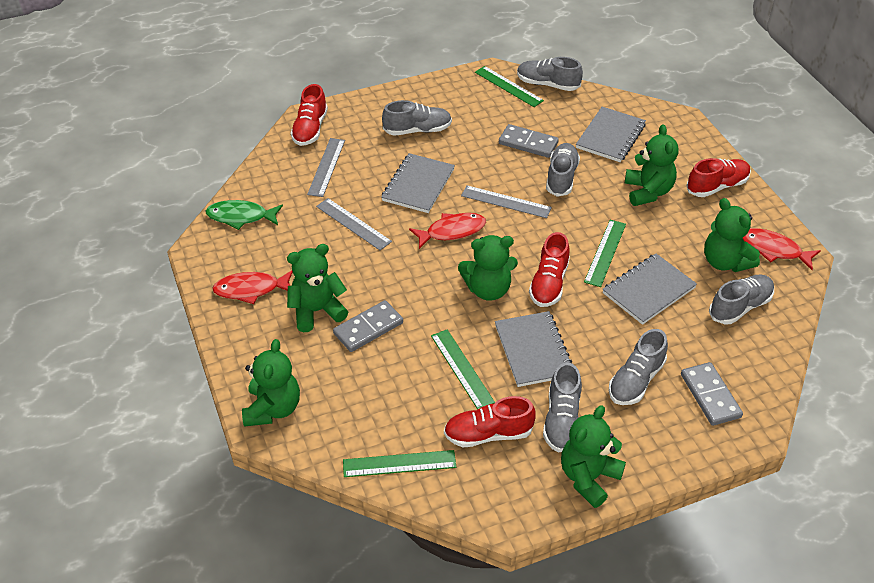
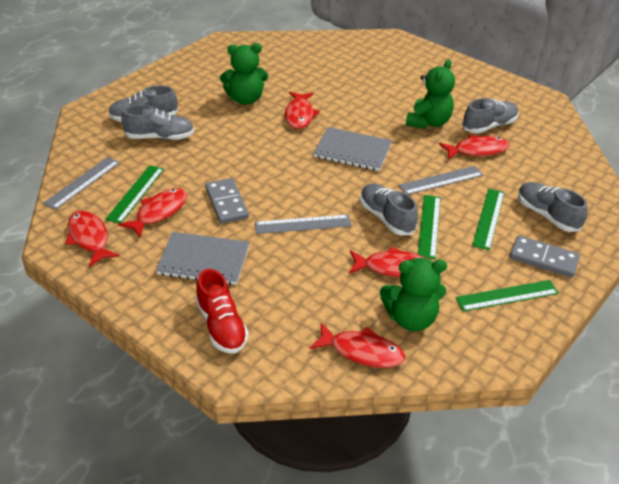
green fish: [206,200,283,230] = 1 -> none = 0
green teddy bear: [242,339,300,427] [287,244,348,332] [458,235,518,301] [561,405,626,508] [625,124,679,206] [704,198,760,272] = 6 -> [220,43,268,105] [380,258,447,331] [406,59,455,129] = 3
grey domino: [333,300,403,352] [499,124,559,158] [681,362,743,426] = 3 -> [205,178,249,224] [510,235,580,278] = 2
grey notebook: [381,153,455,213] [495,311,572,387] [576,107,646,162] [602,253,697,325] = 4 -> [156,232,250,285] [313,127,392,171] = 2
grey shoe: [382,100,452,136] [517,57,583,91] [543,362,582,452] [546,143,580,197] [609,329,668,405] [709,274,774,324] = 6 -> [109,85,178,122] [121,105,194,140] [360,183,418,235] [462,98,518,133] [518,182,588,232] = 5
red fish: [212,270,293,304] [409,213,486,249] [743,228,821,270] = 3 -> [66,210,120,267] [118,188,187,237] [285,92,320,129] [310,323,405,368] [349,247,427,278] [439,135,510,160] = 6
red shoe: [291,84,328,146] [444,396,536,447] [529,232,570,307] [686,158,751,197] = 4 -> [195,269,249,354] = 1

